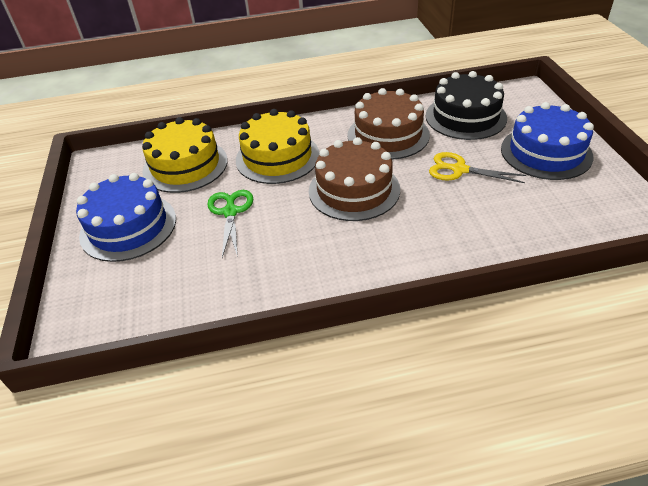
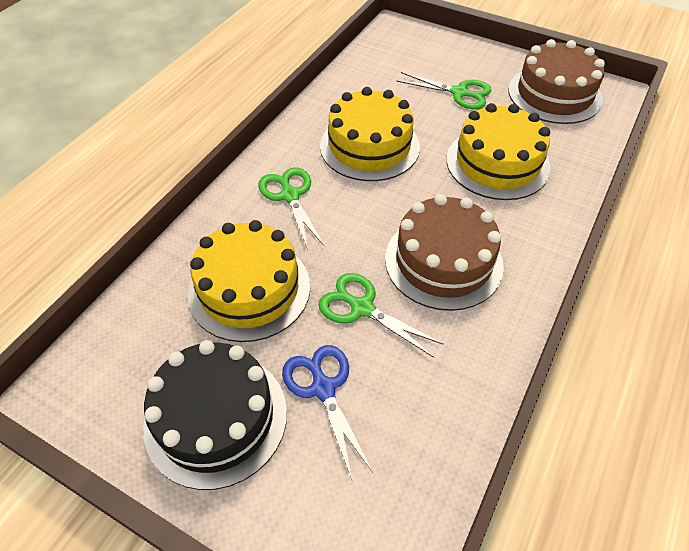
blue cake: [76,173,176,262] [501,102,594,180] = 2 -> none = 0
blue scissors: none = 0 -> [282,345,373,480] = 1
green scissors: [207,190,253,257] = 1 -> [258,168,324,250] [318,273,444,358] [397,72,492,109] = 3
yellow cake: [142,117,228,193] [236,109,319,184] = 2 -> [187,220,310,342] [320,87,420,181] [446,103,551,200] = 3
yellow scissors: [429,152,526,183] = 1 -> none = 0

